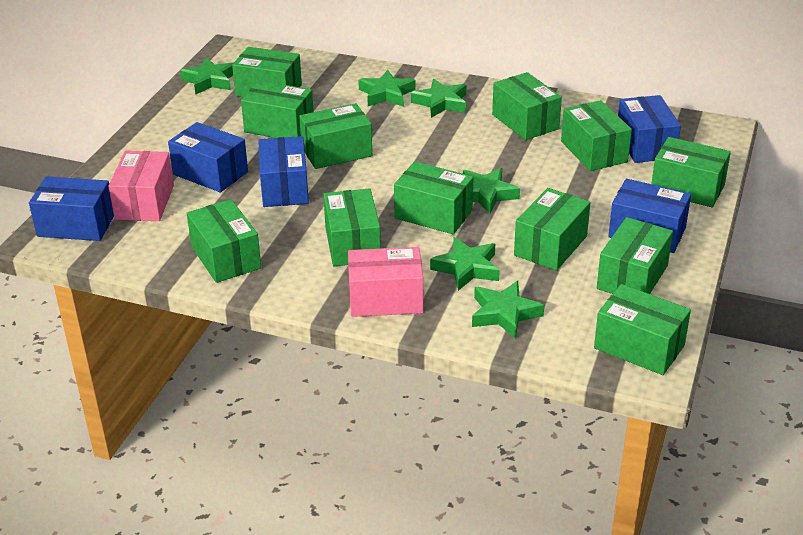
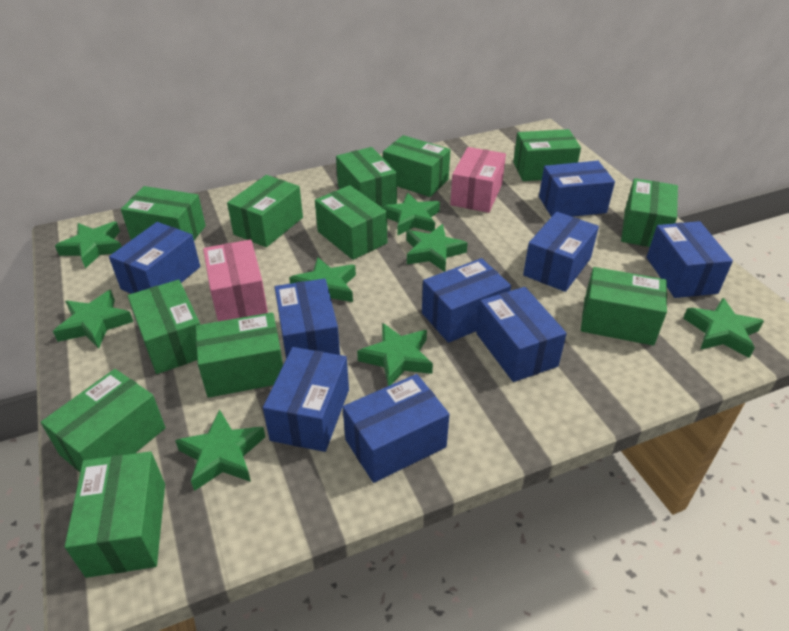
blue box: [29,176,114,241] [168,122,248,192] [258,136,309,207] [608,179,691,253] [618,95,681,163] = 5 -> [109,222,200,294] [263,347,349,452] [275,279,340,359] [343,374,450,483] [422,258,511,343] [476,287,567,382] [523,212,599,292] [539,161,615,217] [647,221,733,298] = 9
green star: [180,58,233,95] [358,70,416,107] [411,79,466,118] [430,237,500,291] [463,168,520,214] [472,281,544,339] = 6 -> [53,290,133,349] [55,222,122,269] [175,410,265,491] [289,257,356,302] [357,323,433,386] [381,193,440,236] [406,224,468,272] [683,298,764,358] = 8

